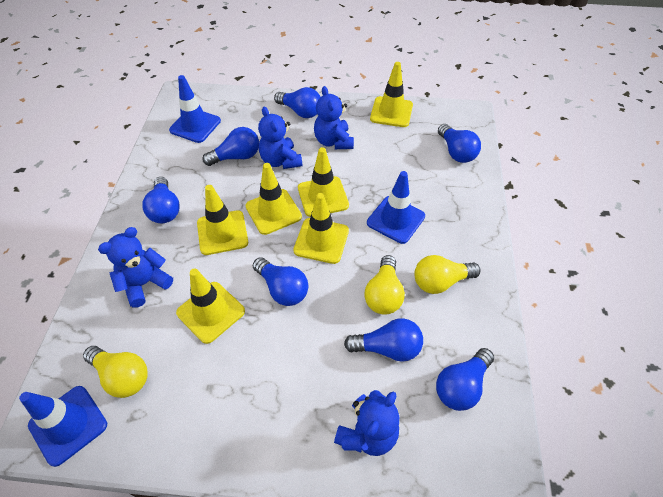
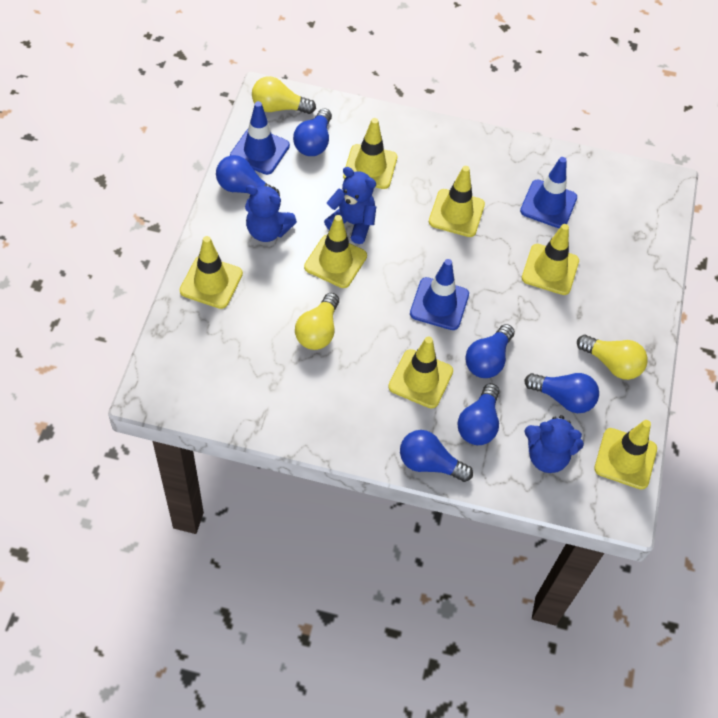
blue light bulb: [142,177,180,223] [202,127,259,166] [253,257,308,306] [274,87,321,118] [344,318,423,362] [436,348,494,411] [438,124,481,163] = 7 -> [216,155,280,197] [293,108,332,156] [400,430,473,482] [458,383,500,445] [465,324,515,378] [524,373,599,413] = 6
blue teddy bear: [98,227,173,308] [258,107,302,169] [314,86,354,149] [334,390,399,456] = 4 -> [245,185,297,242] [324,167,376,244] [524,415,584,473] = 3
yellow traffic cone: [176,268,245,344] [197,185,248,255] [246,163,302,235] [293,193,349,264] [298,147,349,217] [370,62,413,127] = 6 -> [180,236,243,309] [304,215,367,288] [343,118,397,189] [388,336,453,408] [429,166,485,237] [522,224,579,295] [594,420,657,489] = 7

